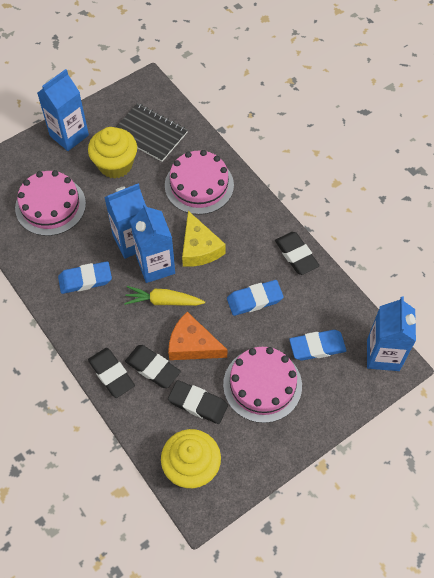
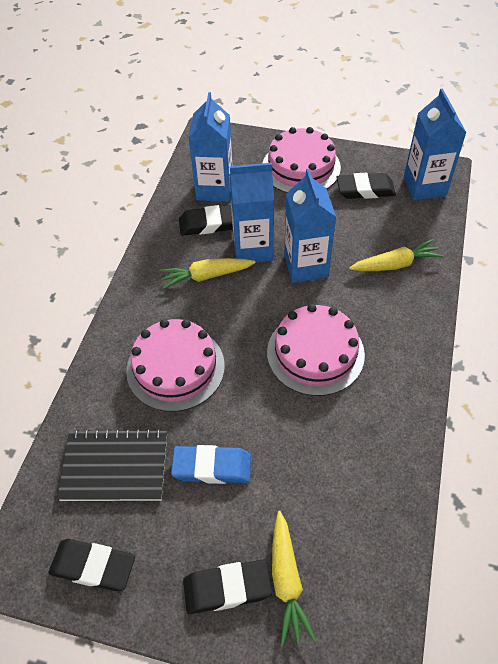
blue eraser: [58,261,112,294] [227,280,284,316] [289,330,346,361] = 3 -> [171,445,251,484] = 1
orange cheese: [168,312,227,360] = 1 -> none = 0
yellow carrot: [124,286,205,306] = 1 -> [159,258,255,289] [272,511,316,647] [349,239,444,271] = 3
yellow cheese: [182,211,226,267] = 1 -> none = 0
yellow cupcake: [88,127,137,178] [161,429,221,488] = 2 -> none = 0

